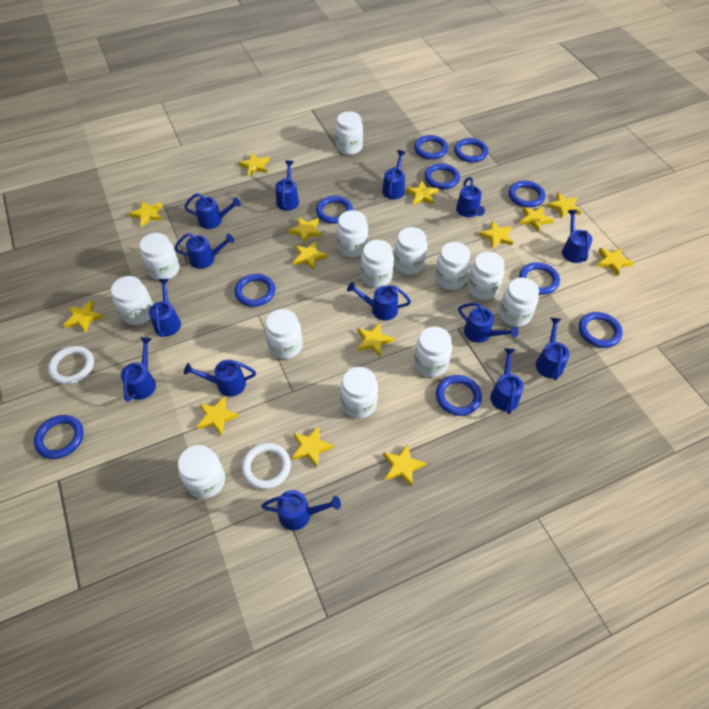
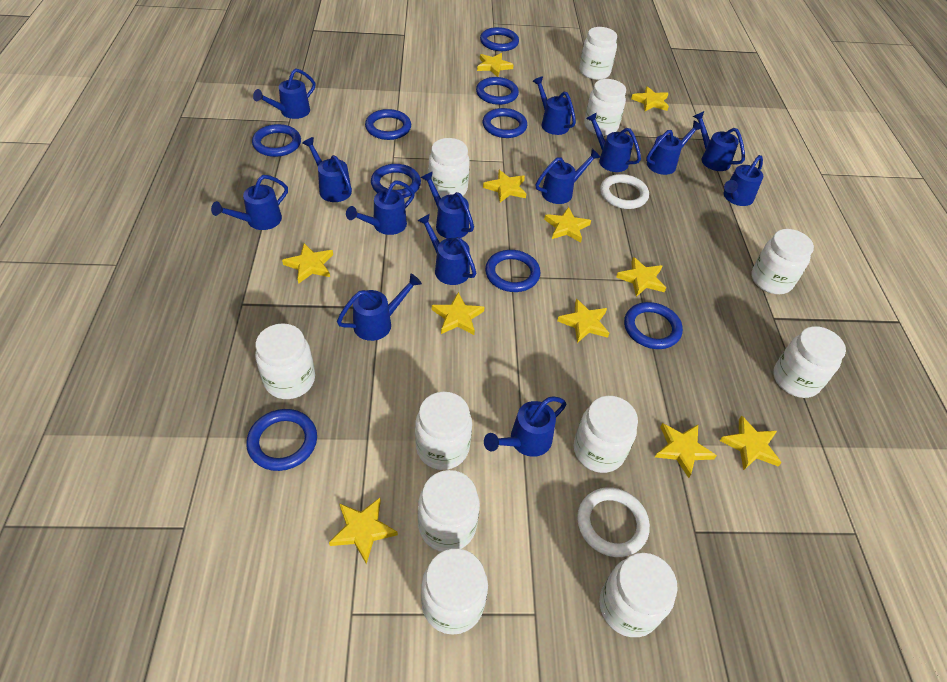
blue ring: [34,415,84,459] [234,274,275,307] [316,196,353,224] [414,135,448,159] [425,163,460,189] [436,375,482,416] [454,138,488,163] [509,181,545,208] [519,262,560,295] [579,312,623,348] = 10 -> [246,409,317,471] [252,124,301,157] [365,109,411,140] [371,164,421,198] [476,77,519,105] [480,27,519,51] [483,108,527,138] [485,250,540,292] [624,302,683,349] = 9
white jar: [111,276,153,325] [140,233,180,280] [178,445,225,499] [265,309,303,359] [335,111,363,155] [336,210,368,257] [340,367,378,419] [361,240,394,288] [394,227,427,275] [414,326,452,377] [435,242,471,290] [467,252,505,300] [499,278,539,327] = 13 -> [255,323,315,399] [415,392,472,470] [418,470,480,552] [421,549,488,635] [428,138,470,198] [574,396,638,473] [579,27,617,80] [584,79,626,136] [599,553,678,637] [751,229,814,294] [773,326,846,398] = 11
yellow star: [63,300,104,333] [129,201,162,227] [197,396,239,436] [238,153,270,176] [288,217,322,244] [291,426,334,467] [293,241,328,270] [357,323,395,357] [383,444,426,487] [406,181,439,205] [479,221,513,248] [519,206,554,232] [547,193,581,219] [597,248,634,276] = 14 -> [282,243,333,284] [329,498,398,564] [432,292,484,335] [477,53,514,77] [483,170,527,203] [544,207,591,243] [557,299,609,343] [616,257,666,297] [631,86,669,111] [655,423,717,478] [720,416,782,470] = 11

